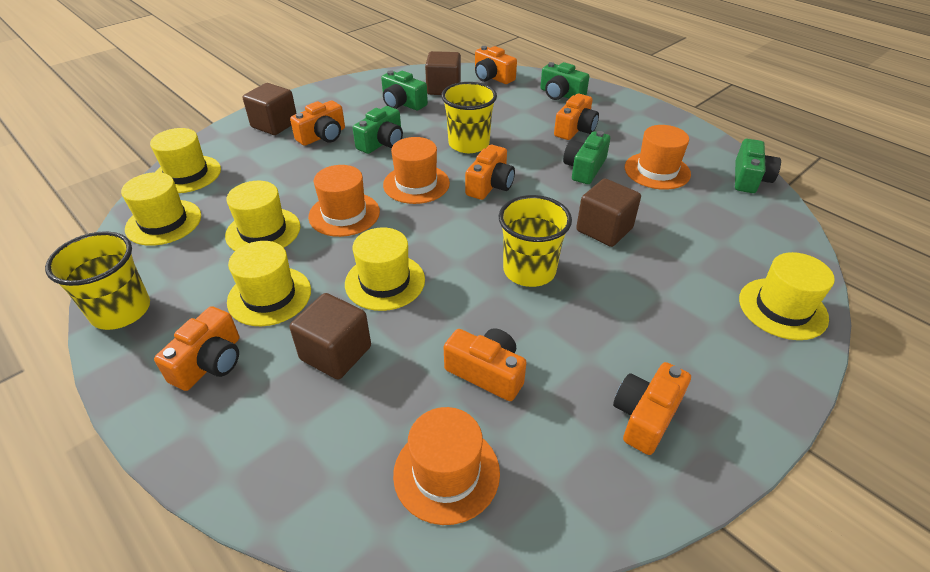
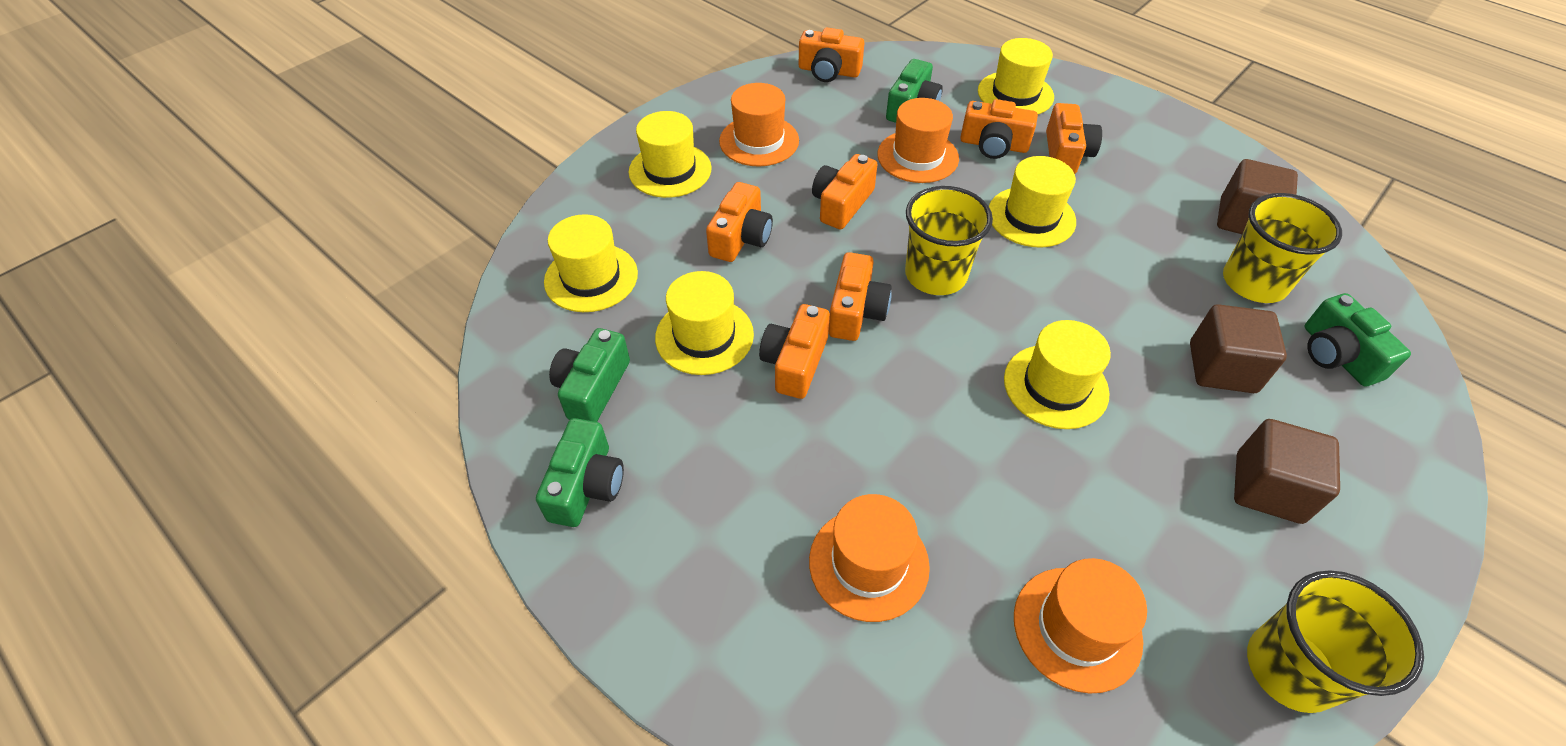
brown cube: [243,83,297,135] [289,293,371,379] [425,51,461,95] [576,178,641,247] = 4 -> [1190,304,1287,393] [1217,159,1298,234] [1234,419,1340,524] = 3
green camera: [353,106,403,154] [381,70,428,111] [540,62,590,100] [563,131,610,184] [735,139,781,193] = 5 -> [536,418,624,527] [549,328,630,422] [886,59,943,123] [1304,293,1411,386] = 4

